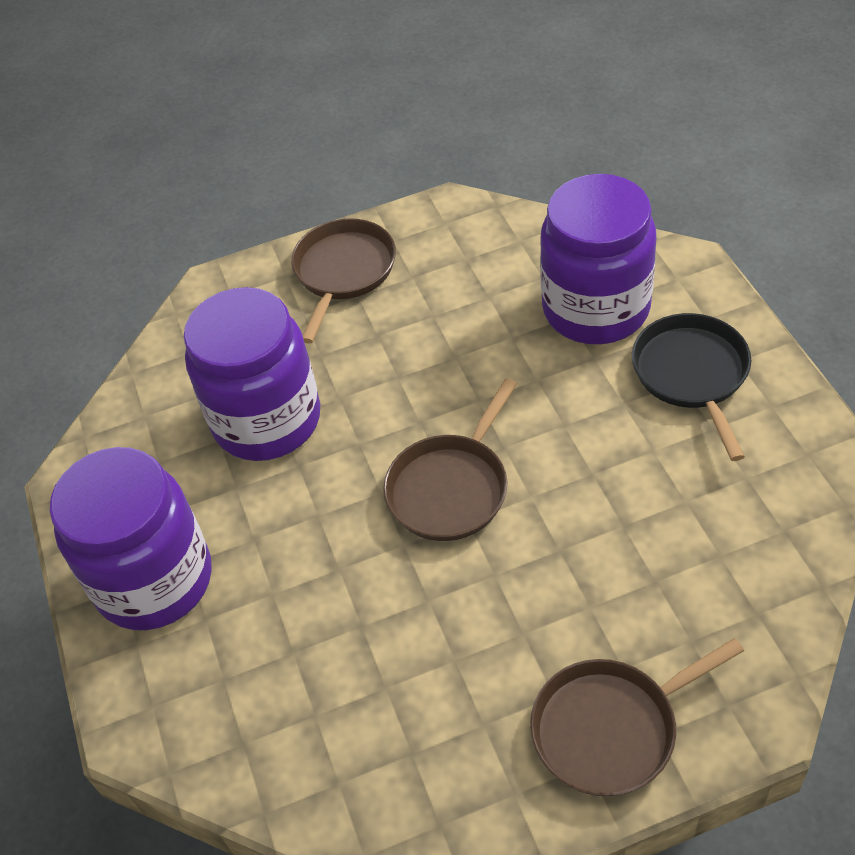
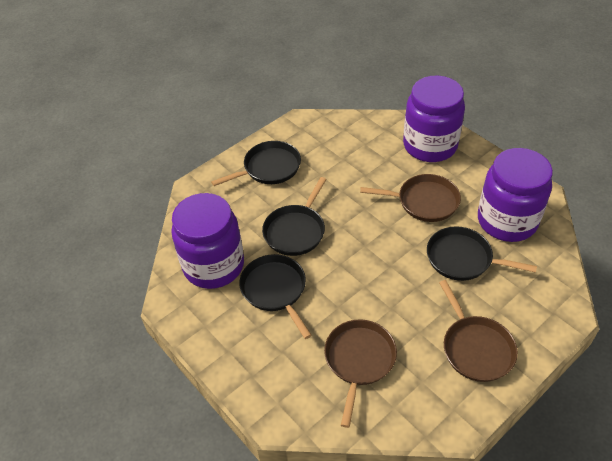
black pan: [632,313,751,461] = 1 -> [211,141,301,186] [239,254,312,339] [262,177,327,256] [427,226,537,281] = 4

